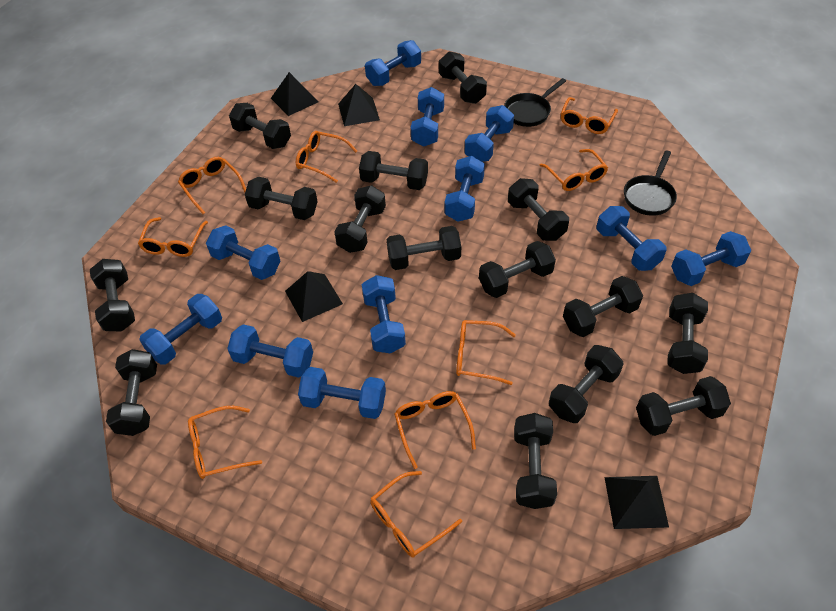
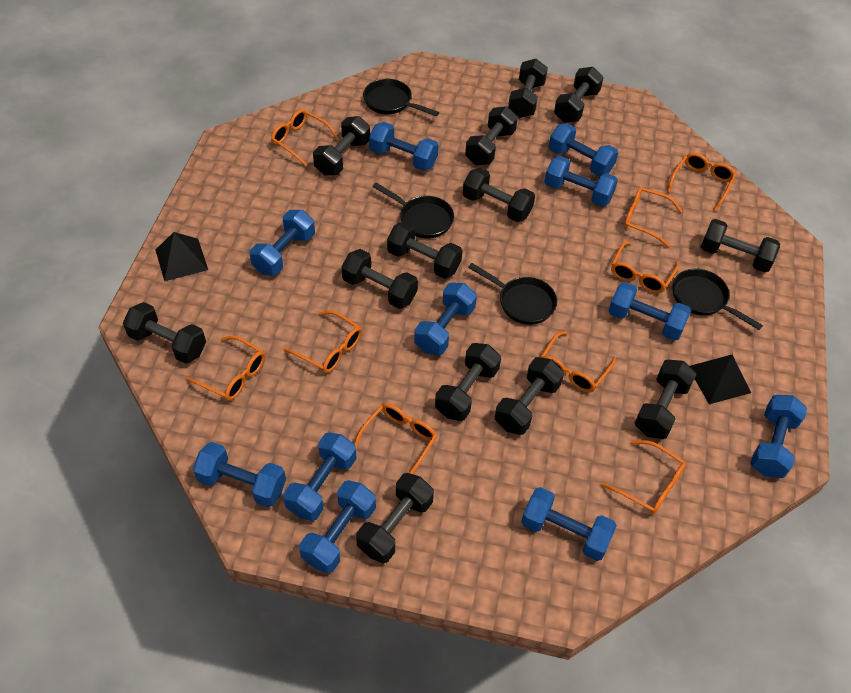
black dumbbell: [90,259,135,332] [106,349,157,436] [229,103,291,149] [245,177,318,220] [334,185,386,253] [359,151,428,190] [387,226,461,270] [439,51,487,104] [479,241,556,298] [508,178,569,241] [514,413,557,509] [549,345,624,423] [563,276,643,337] [636,376,731,436] [667,293,708,374] = 15 -> [123,302,206,364] [313,116,370,175] [341,249,418,309] [356,473,434,563] [387,221,462,279] [435,343,501,421] [463,168,535,222] [465,106,518,165] [495,357,564,435] [508,59,548,118] [554,67,604,123] [634,360,696,439] [701,219,780,272] = 13
black pan: [504,78,566,127] [624,150,677,216] = 2 -> [363,79,439,116] [373,182,454,239] [468,263,557,325] [672,269,763,330] = 4
black pyramid: [271,72,318,116] [285,271,343,322] [338,84,380,126] [604,476,669,529] = 4 -> [155,232,208,282] [690,355,751,404] = 2

